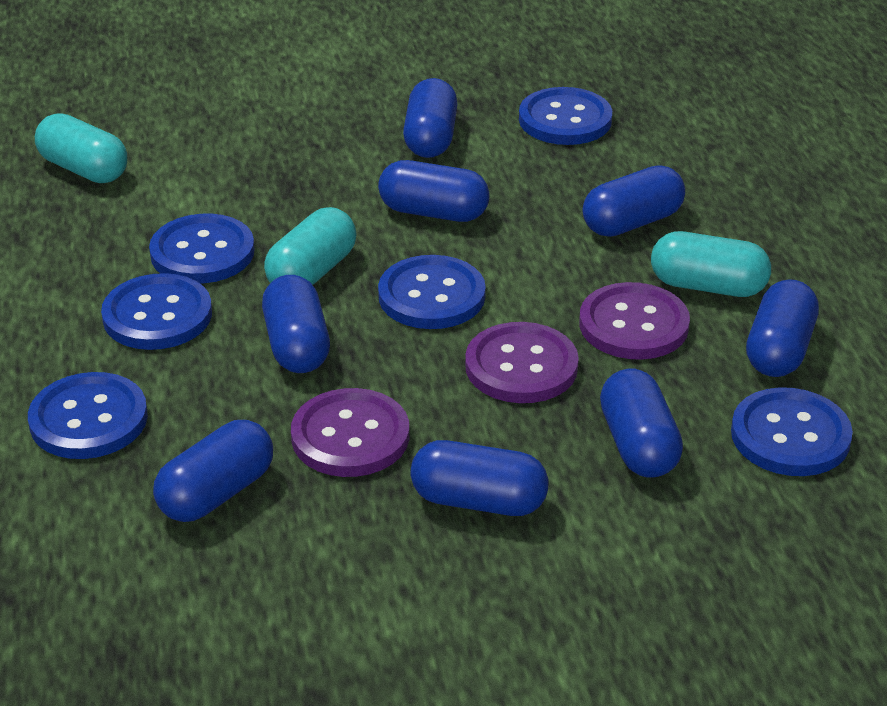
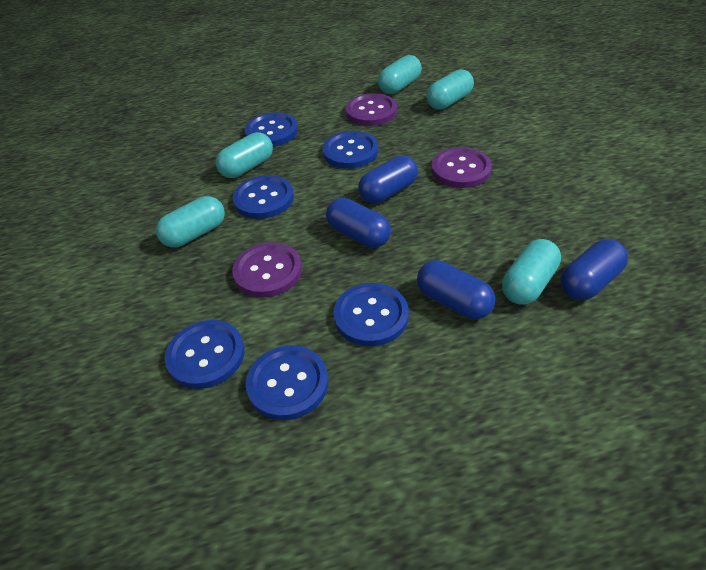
blue capsule: [153,420,273,522] [262,275,330,373] [378,160,490,222] [403,78,458,158] [410,440,549,516] [583,165,685,237] [600,369,683,477] [746,279,819,377] = 8 -> [326,198,391,248] [358,155,418,204] [417,260,495,319] [560,239,628,300] = 4
turquoise capsule: [35,113,127,183] [264,207,357,285] [651,231,771,297] = 3 -> [156,196,225,248] [216,132,273,178] [378,55,422,94] [426,69,474,110] [502,239,561,305] = 5

